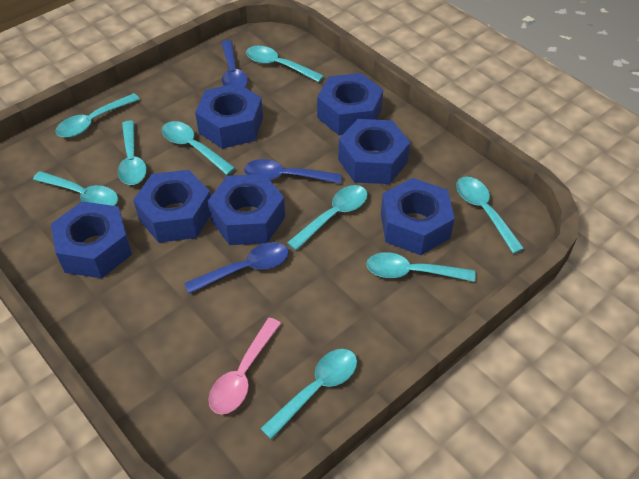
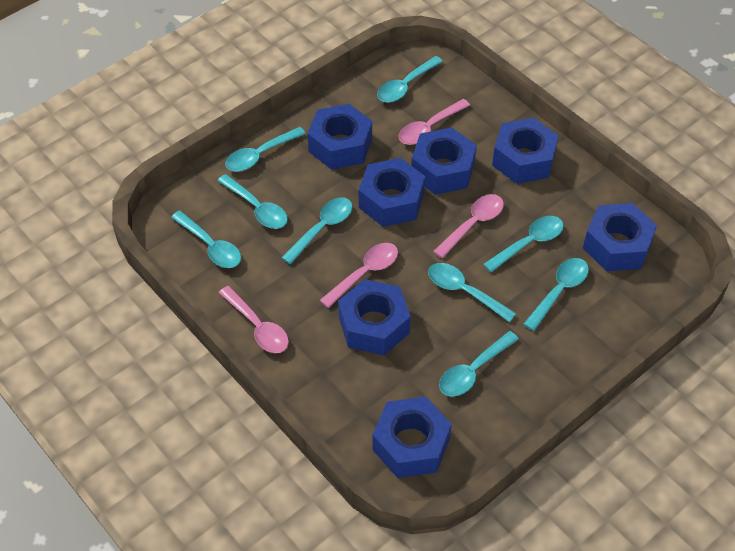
blue spoon: [184,242,289,294] [221,40,248,87] [244,159,342,184] = 3 -> none = 0
pink spoon: [209,317,281,415] = 1 -> [219,286,289,353] [320,243,398,308] [399,99,470,145] [433,194,504,258] = 4

